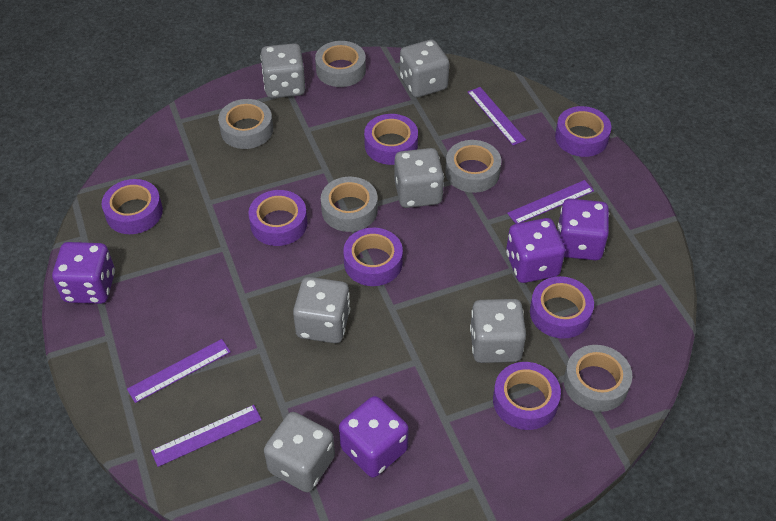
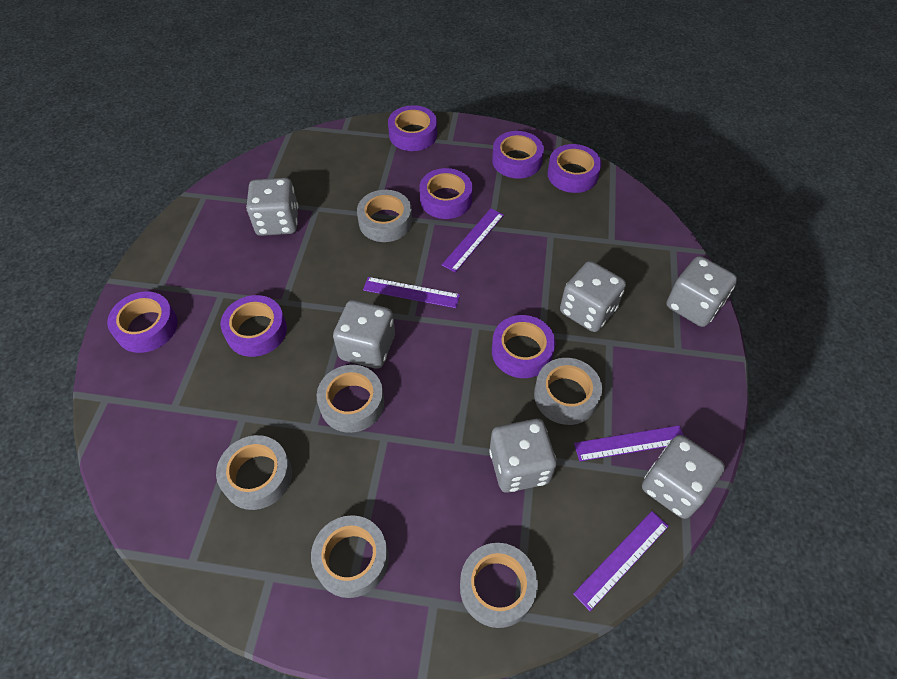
grey tape: [218,99,273,149] [315,41,366,87] [321,177,378,232] [445,140,501,193] [564,345,632,412] = 5 -> [216,435,292,510] [311,515,389,598] [317,365,384,433] [357,190,412,242] [460,543,538,628] [534,358,602,425] = 6
purple dice: [52,242,115,304] [339,396,409,478] [506,218,565,283] [557,199,609,260] = 4 -> none = 0

